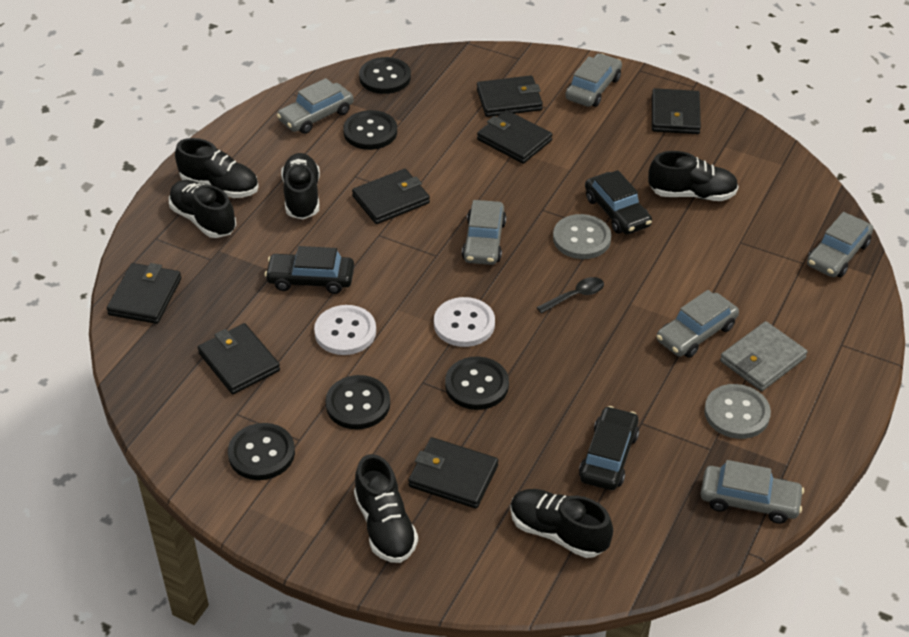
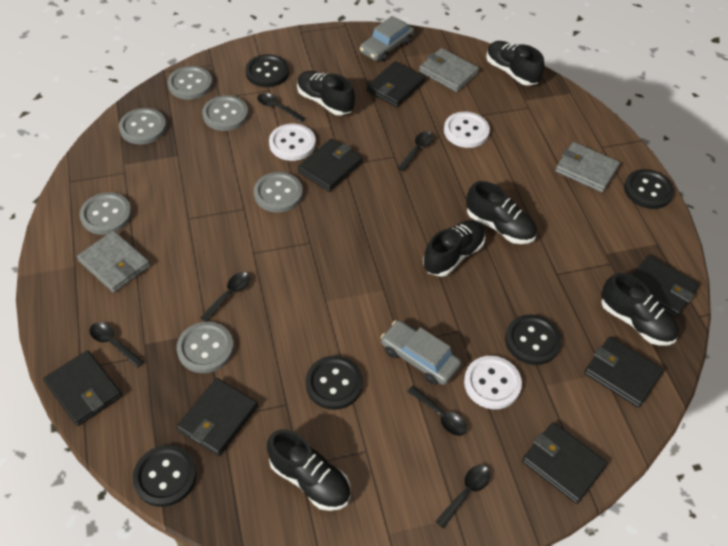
black car: [265,246,354,294] [579,406,639,490] [585,170,652,234] = 3 -> none = 0
black spoon: [537,277,604,314] = 1 -> [90,322,144,368] [200,272,250,322] [257,93,305,123] [398,131,434,171] [407,386,467,436] [435,465,490,528] = 6
grey button: [553,214,611,259] [704,384,771,439] = 2 -> [80,192,132,235] [119,108,166,144] [168,66,213,100] [177,321,234,373] [202,95,248,131] [254,172,303,213] = 6
grey car: [277,78,354,134] [462,200,506,265] [565,53,622,107] [657,290,739,358] [701,460,804,524] [807,212,873,277] = 6 -> [360,16,414,62] [381,320,461,385] = 2
grey wallet: [720,321,808,391] = 1 -> [77,231,150,293] [419,48,479,92] [555,142,620,193] = 3
white button: [314,305,376,355] [434,297,495,347] = 2 -> [269,124,316,161] [444,112,490,148] [464,356,522,409] = 3

